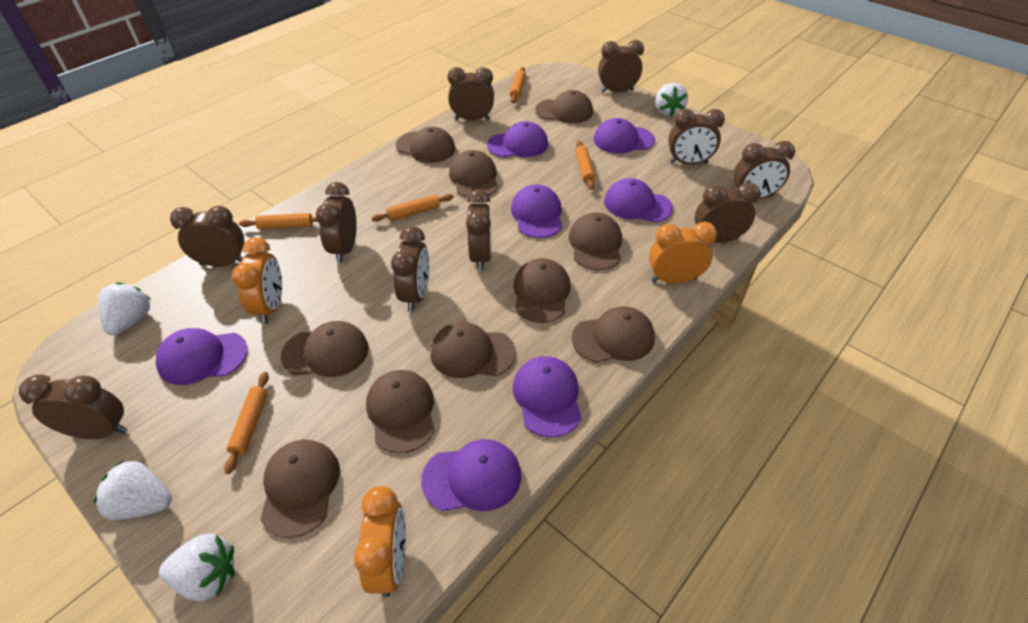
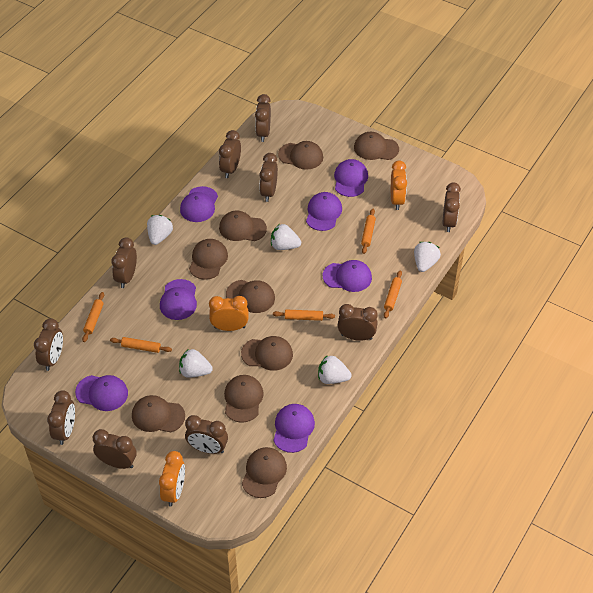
brown cap: [260,440,340,538] [281,321,369,377] [366,370,435,453] [396,126,456,163] [430,322,516,378] [449,150,498,197] [513,258,571,323] [535,90,593,123] [569,213,622,270] [572,306,655,363] = 10 -> [132,395,185,432] [189,239,228,280] [219,210,267,241] [224,375,264,423] [226,280,275,313] [241,336,293,371] [242,447,287,498] [278,141,323,170] [354,132,399,160] = 9
white strawberry: [94,460,172,520] [98,282,151,335] [159,533,234,601] [655,83,688,117] = 4 -> [147,215,173,245] [179,349,213,378] [271,224,301,250] [318,355,352,384] [414,242,441,272] = 5

